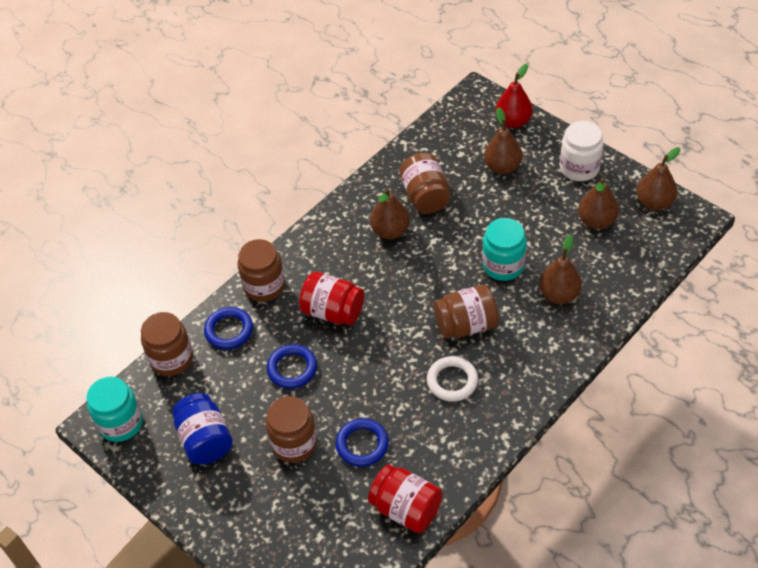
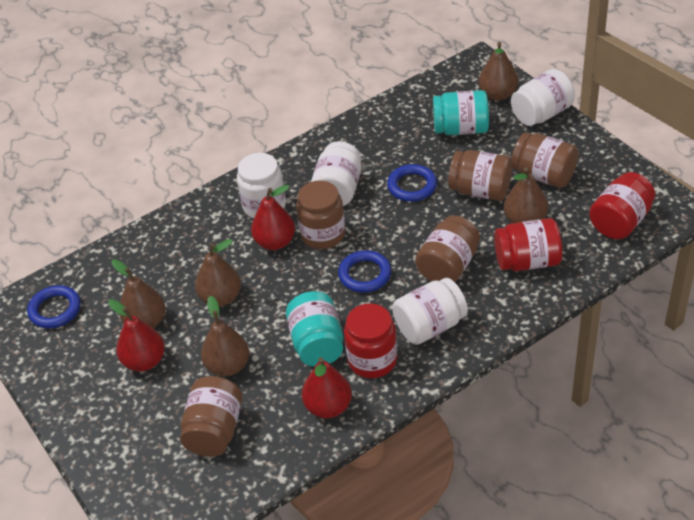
blue jar: [172,393,233,464] = 1 -> none = 0
red jar: [299,272,364,325] [368,465,443,533] = 2 -> [344,304,397,378] [494,218,562,271] [589,172,655,239] = 3
red pear: [495,64,533,128] = 1 -> [108,299,165,372] [251,185,295,250] [302,357,352,418] = 3
white jar: [560,121,603,181] = 1 -> [237,153,286,218] [311,141,361,206] [392,278,468,345] [511,69,575,126] = 4
white ring: [427,356,478,402] = 1 -> none = 0

